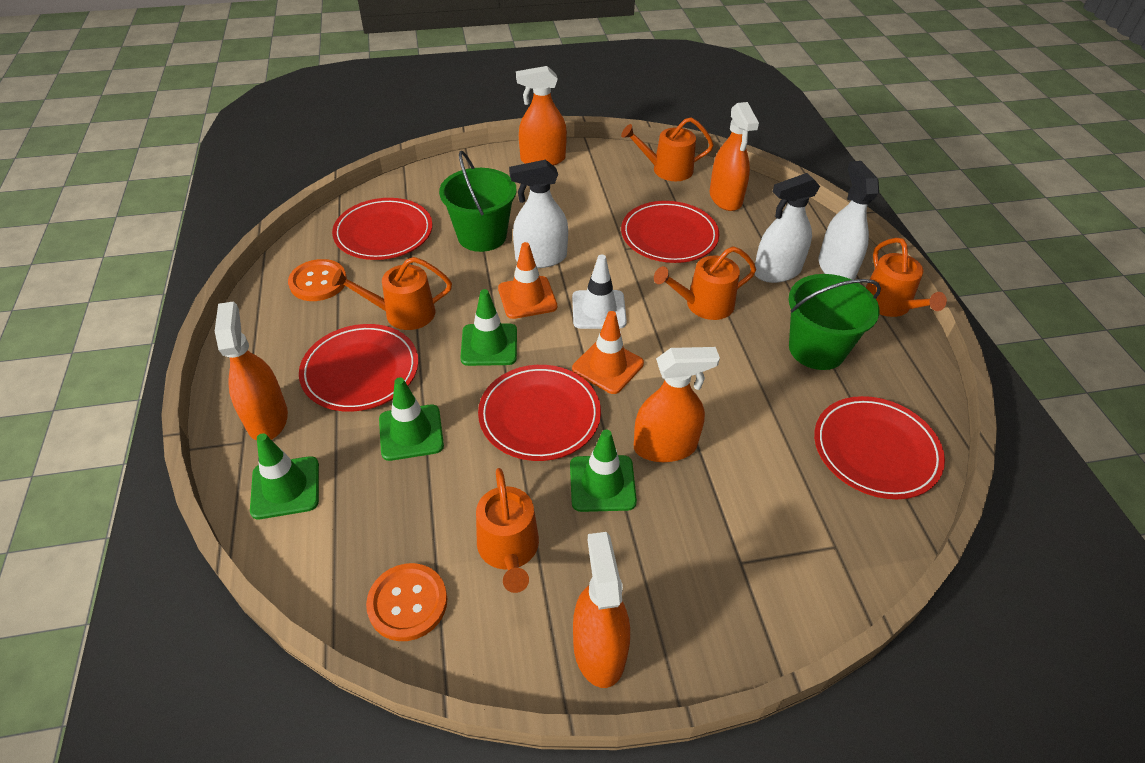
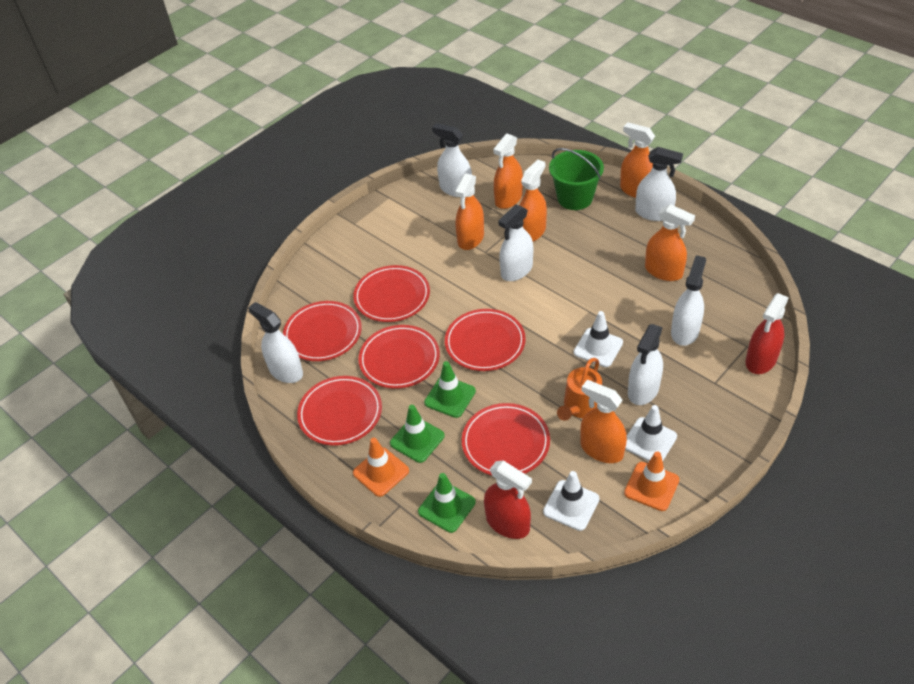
green bucket: [439,151,517,252] [788,274,881,370] = 2 -> [549,148,604,210] = 1
green traffic cone: [250,433,319,519] [379,377,444,461] [460,289,517,366] [570,430,637,512] = 4 -> [390,405,445,463] [418,473,476,533] [424,361,476,418] = 3
orange button: [288,259,347,301] [366,563,447,641] = 2 -> none = 0
orange spray bottle: [215,301,288,441] [516,66,567,166] [573,532,630,688] [634,347,720,462] [709,102,759,211] = 5 -> [455,173,484,250] [493,133,523,209] [519,160,547,242] [580,380,627,463] [620,122,655,198] [645,204,695,281] = 6
orange watering can: [332,257,452,330] [476,468,539,593] [621,117,714,181] [654,246,756,320] [866,238,947,317] = 5 -> [557,358,602,421] = 1
red plate: [299,324,418,412] [332,198,432,260] [478,365,601,461] [621,201,720,263] [814,396,945,499] = 5 -> [283,301,362,361] [297,376,382,445] [353,265,430,322] [358,325,440,389] [445,309,526,371] [462,403,550,476] = 6
red spray bottle: none = 0 -> [484,460,532,539] [746,293,789,374] = 2
white spray bottle: [509,160,568,268] [755,173,820,283] [819,161,879,280] = 3 -> [248,302,303,383] [432,123,472,197] [498,205,533,281] [628,324,663,405] [635,147,683,221] [671,255,706,346] = 6
white traffic cone: [572,254,627,329] = 1 -> [543,471,600,531] [574,311,623,367] [625,405,677,461] = 3

